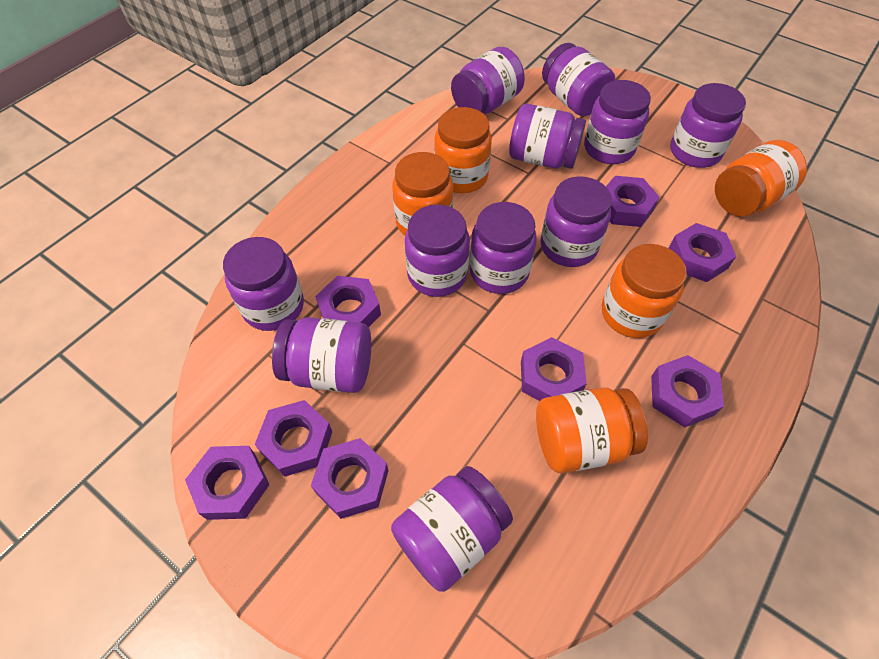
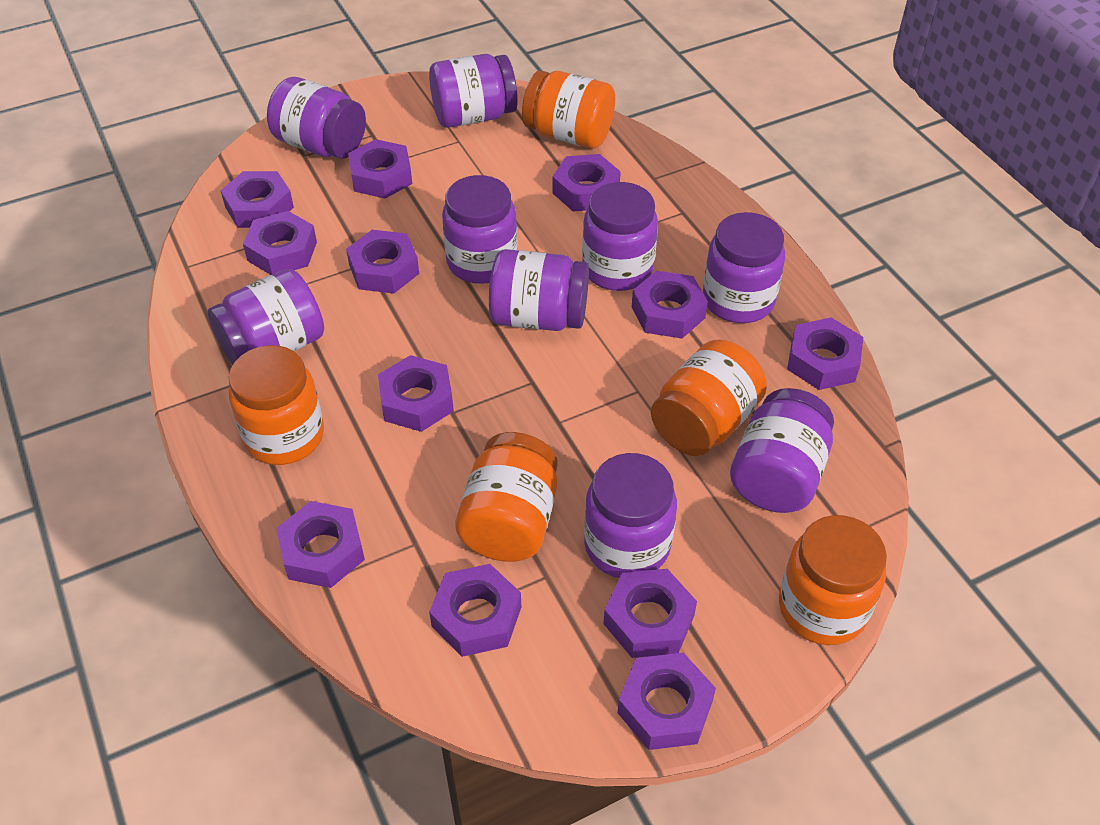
purple jar: [223,237,304,331] [272,317,371,393] [391,466,513,592] [405,205,470,297] [451,47,525,114] [470,202,537,294] [509,104,586,169] [541,176,612,267] [542,43,615,116] [584,80,651,164] [670,83,746,168] = 11 -> [208,269,324,365] [267,77,366,159] [429,54,518,128] [442,175,518,284] [489,249,589,331] [582,182,658,291] [584,453,677,578] [703,212,785,323] [730,388,834,513] = 9
purple nut: [185,446,269,520] [255,400,332,477] [311,438,389,519] [315,276,381,327] [521,337,587,401] [606,176,660,227] [651,355,724,427] [669,223,736,282] = 8 -> [221,171,294,228] [243,211,317,275] [276,501,365,588] [346,230,419,294] [348,139,412,199] [378,355,454,432] [429,564,521,657] [553,154,621,212] [603,569,697,658] [617,653,716,750] [632,271,708,338] [787,317,863,390] = 12

